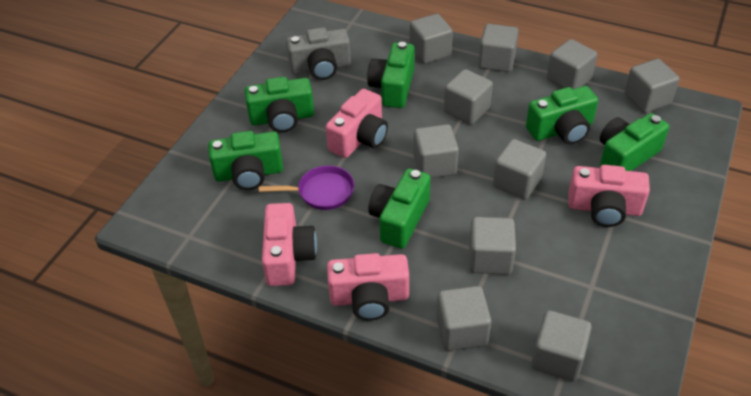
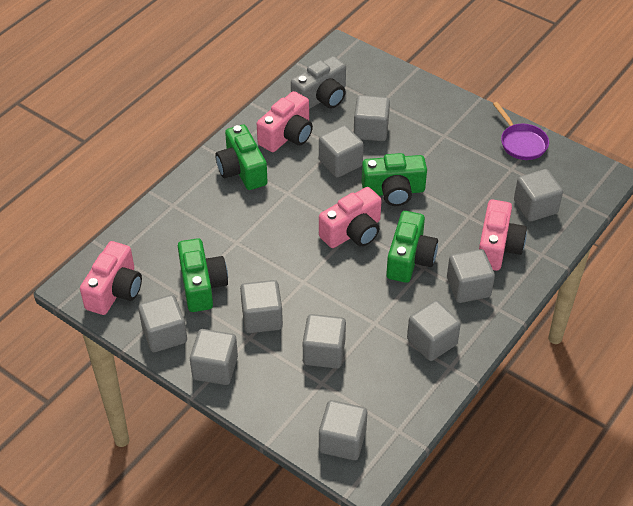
green camera: [208,131,283,190] [245,77,314,133] [367,42,415,108] [368,168,430,249] [526,86,598,144] [600,113,669,171] = 6 -> [178,238,228,312] [215,124,268,190] [362,153,427,206] [386,211,438,283] = 4

